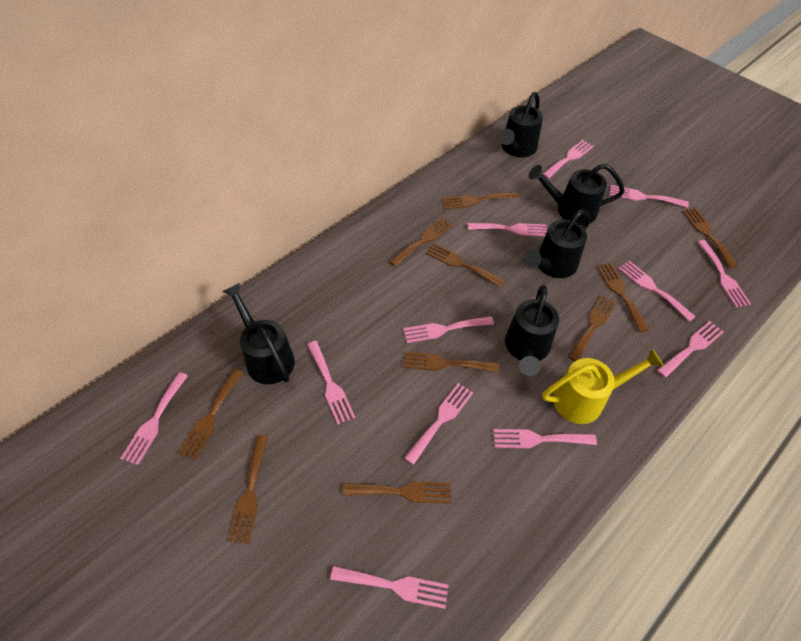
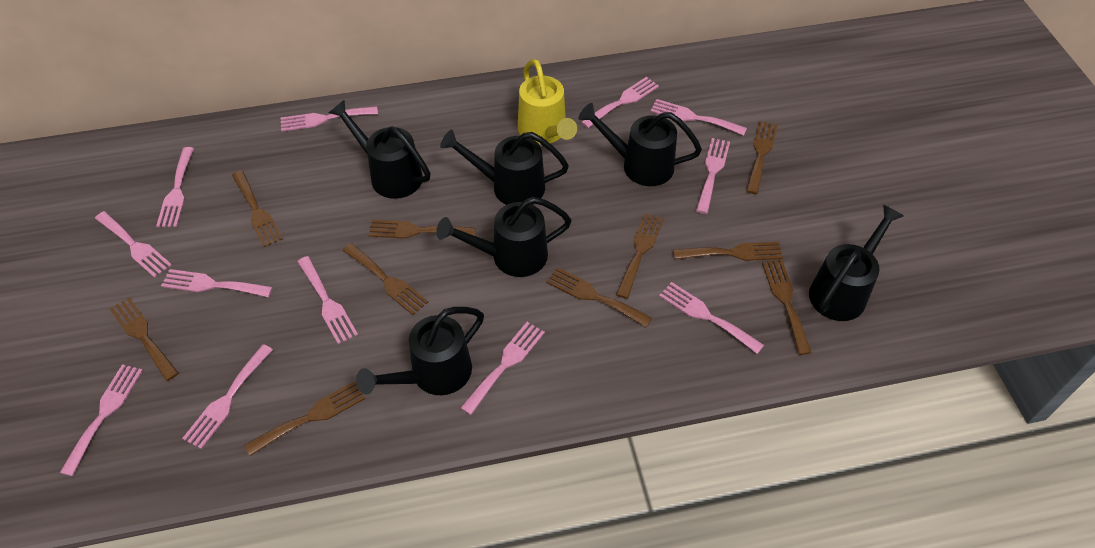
black watering can: [222,283,295,384] [499,92,543,157] [505,285,559,376] [523,210,590,278] [529,164,625,225] = 5 -> [329,100,430,199] [356,307,484,395] [436,197,572,277] [440,129,569,205] [578,103,702,186] [809,205,904,321] = 6

